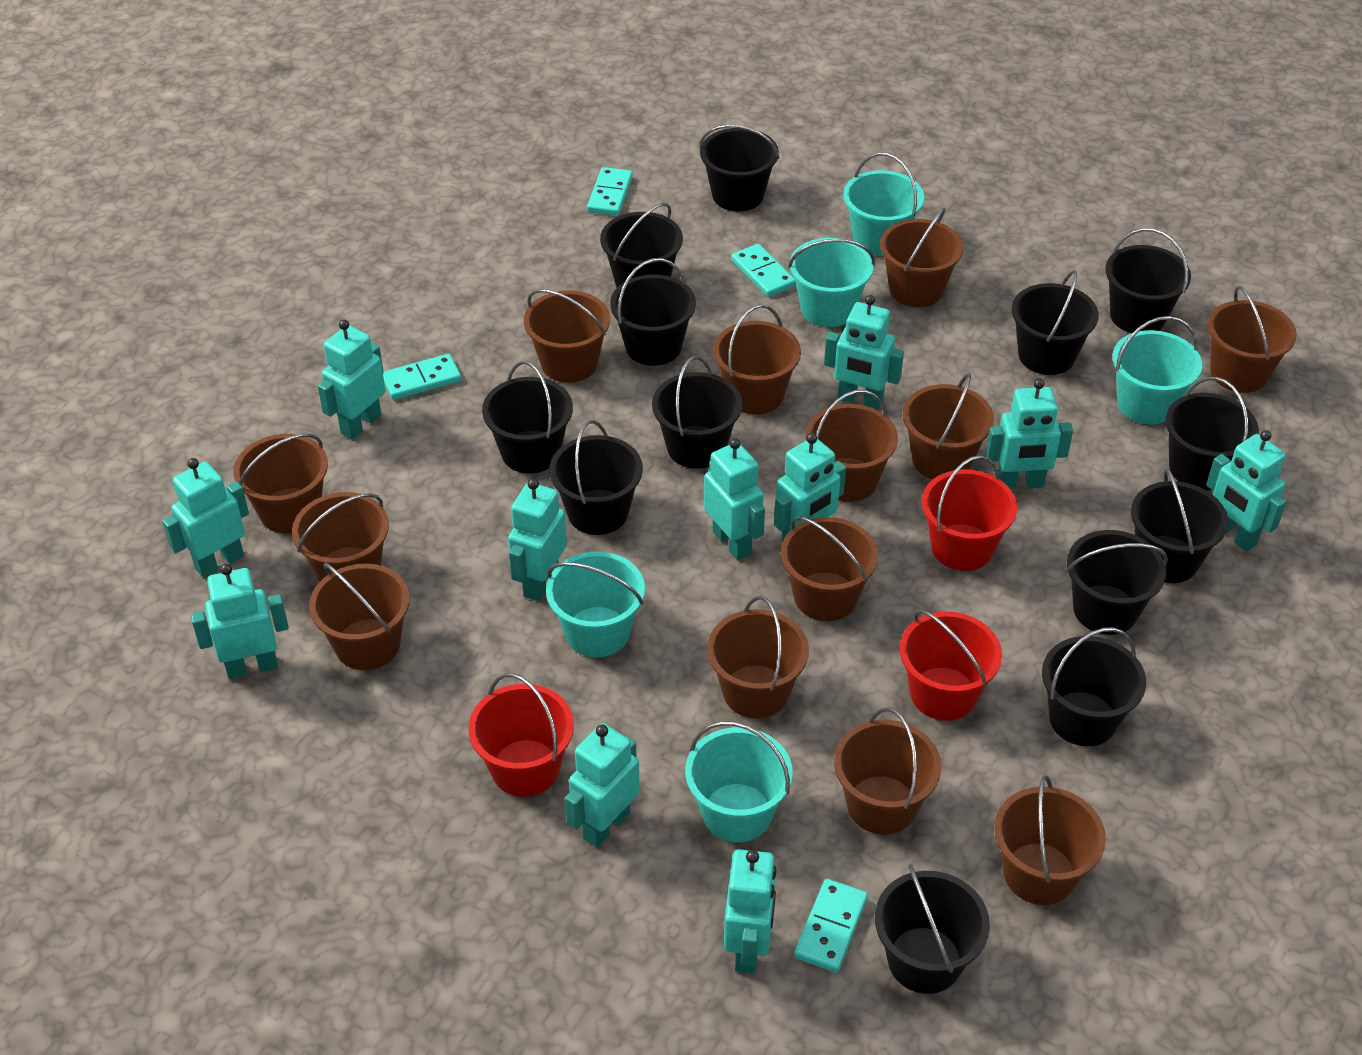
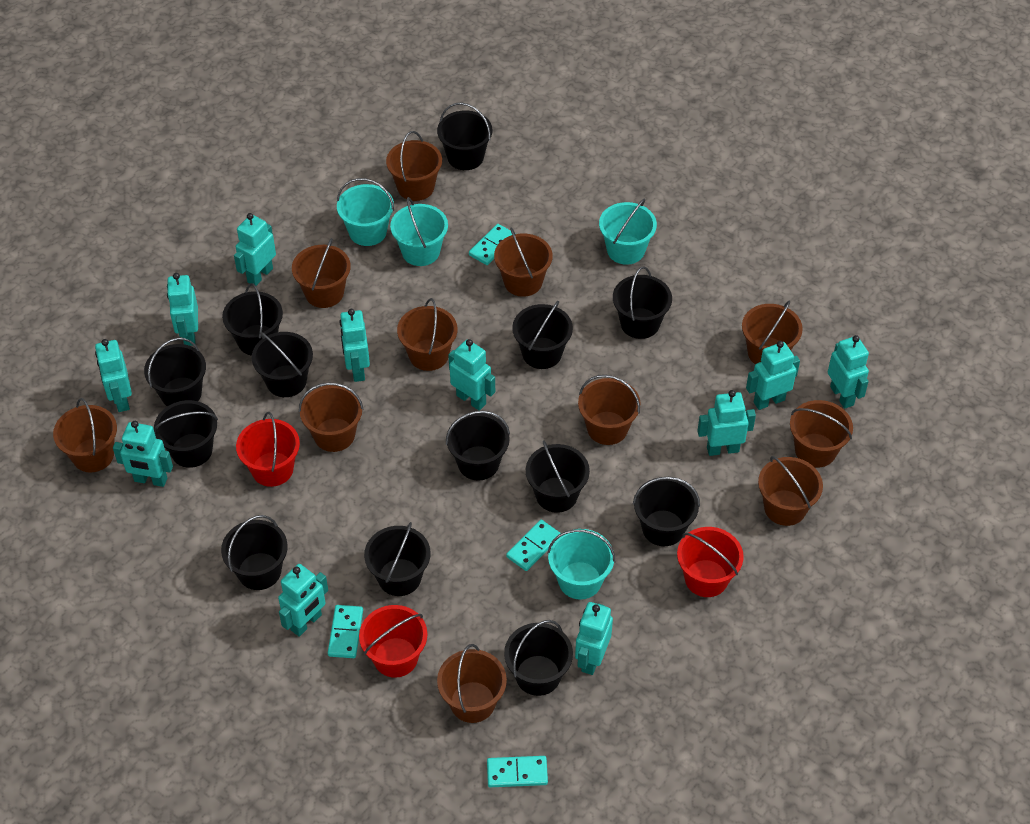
brown bucket: [233,433,328,533] [292,492,389,582] [309,563,410,670] [524,289,610,383] [707,596,809,718] [713,304,801,415] [781,516,878,621] [806,390,898,502] [834,707,942,835] [880,207,963,307] [903,373,994,479] [994,775,1106,905] [1208,286,1297,393] = 13 -> [53,398,117,473] [292,238,351,308] [299,382,364,452] [386,131,442,201] [397,298,458,371] [437,644,507,723] [494,228,553,297] [578,375,640,445] [742,301,803,364] [758,456,823,526] [790,400,853,468] = 11
turquoise bucket: [546,552,645,658] [685,721,793,843] [788,238,875,327] [843,152,924,256] [1112,316,1202,424] = 5 -> [337,178,394,246] [390,197,448,266] [547,529,615,600] [599,199,657,265] = 4

